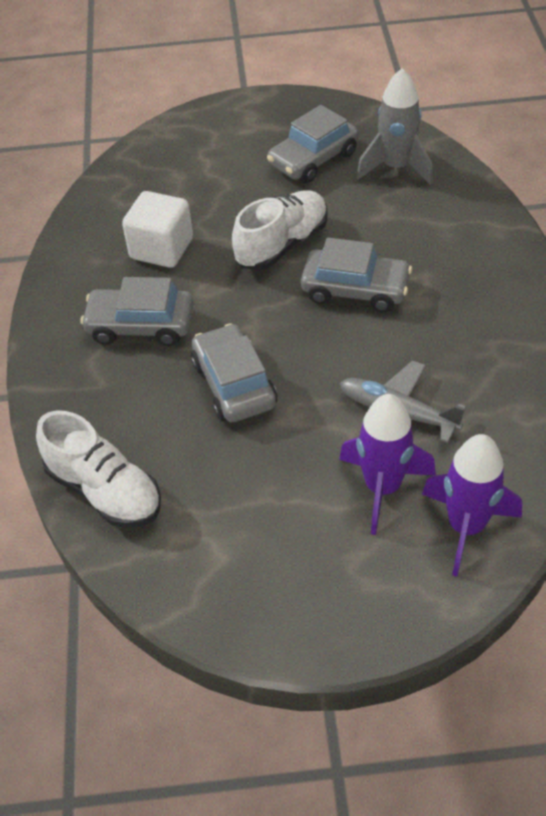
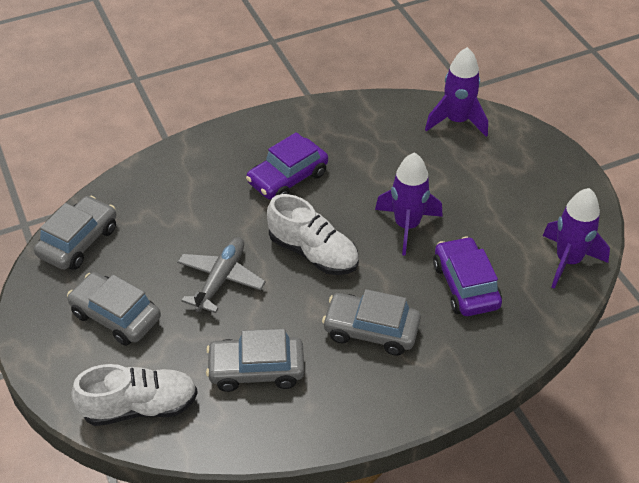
grey rocket: [356,68,433,185] = 1 -> none = 0
purple car: none = 0 -> [246,132,328,199] [433,236,502,316] = 2
purple rocket: [339,394,436,535] [422,434,522,576] = 2 -> [375,152,443,256] [425,47,488,137] [543,188,610,289] = 3
white cube: [122,191,193,268] = 1 -> none = 0

